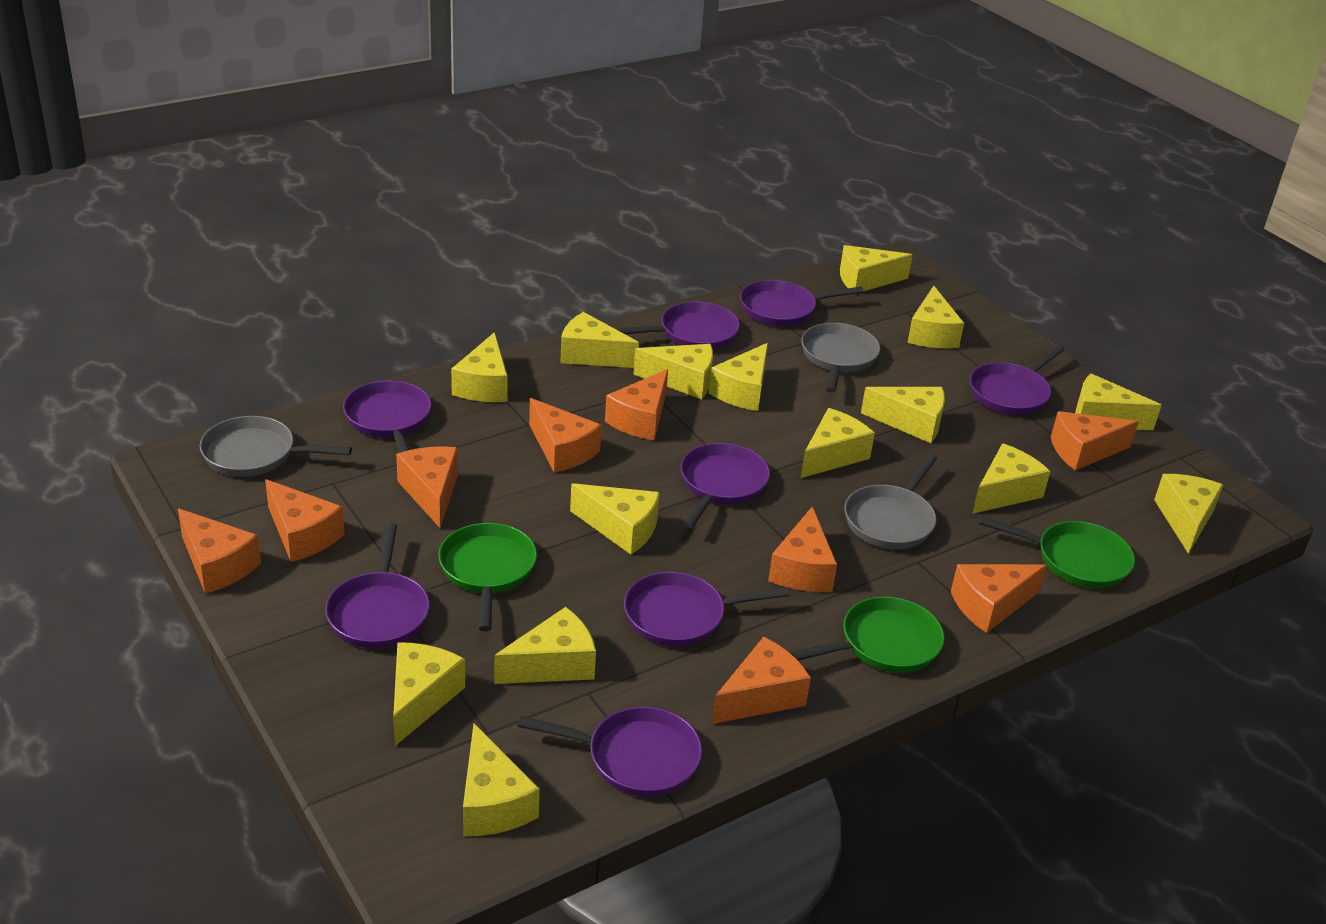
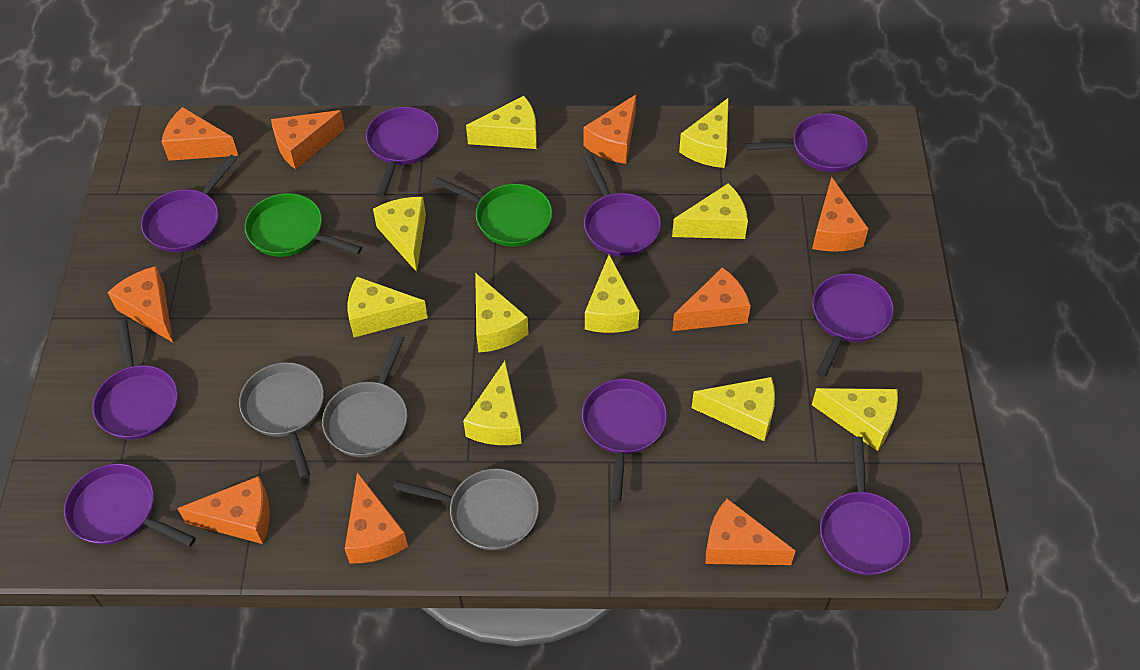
green pan: [438,523,537,631] [789,596,944,673] [979,516,1135,588] = 3 -> [245,193,362,257] [434,177,552,247] = 2
purple pan: [325,523,430,648] [343,380,431,453] [518,707,702,797] [615,302,740,349] [624,572,789,647] [680,443,770,528] [740,280,864,326] [970,345,1065,415] = 8 -> [64,463,196,547] [93,319,178,440] [141,155,237,253] [366,107,439,197] [582,379,667,503] [584,155,661,257] [746,113,868,172] [812,273,894,377] [820,437,911,575] = 9
yellow cheese: [393,642,465,746] [451,332,508,402] [463,724,540,836] [494,607,596,684] [560,312,639,368] [570,483,660,554] [633,344,713,399] [709,343,768,411] [801,408,875,478] [840,245,913,291] [861,387,945,443] [907,286,964,348] [972,443,1050,514] [1075,374,1162,430] [1154,474,1223,554] = 15 -> [348,277,428,337] [373,197,426,272] [463,361,522,445] [466,96,537,149] [475,273,529,353] [585,255,639,333] [672,183,748,239] [679,98,729,168] [692,377,775,441] [812,388,898,451] = 10

